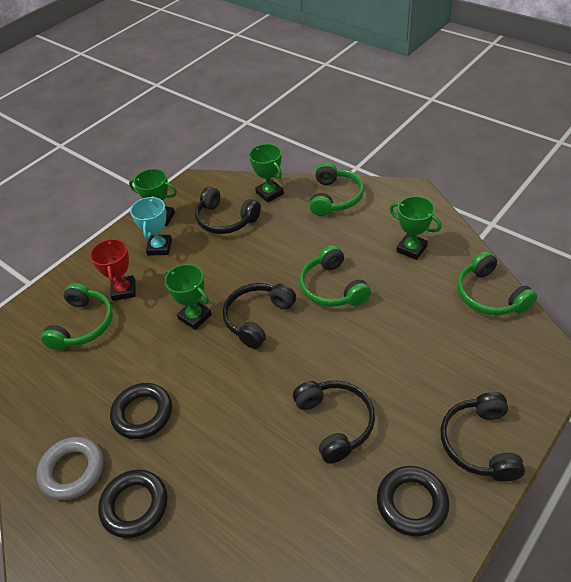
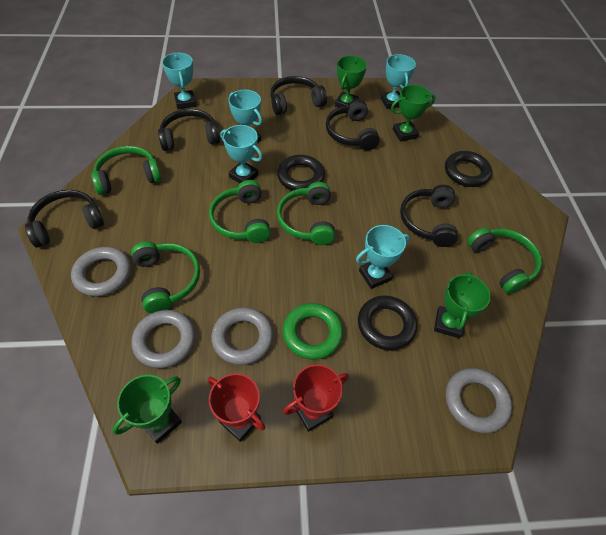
black headphones: [195,187,261,234] [223,283,296,349] [293,381,375,464] [441,392,525,482] = 4 -> [25,190,104,248] [158,109,220,151] [270,76,327,115] [326,99,380,150] [400,185,458,247] = 5
green headphones: [41,283,113,350] [300,245,371,307] [310,162,364,216] [457,251,537,315] = 4 -> [91,146,161,195] [131,242,200,313] [209,180,271,243] [277,182,335,245] [467,227,542,294] = 5
green ring: none = 0 -> [283,303,343,360] = 1
grey ring: [36,437,103,500] = 1 -> [71,247,131,297] [131,310,195,368] [211,307,273,365] [446,368,512,433] = 4
red trophy: [90,238,136,301] = 1 -> [208,373,265,442] [283,364,349,432] = 2
turquoise trophy: [130,196,172,256] = 1 -> [162,53,196,109] [220,125,263,183] [228,90,262,142] [356,225,410,289] [381,54,416,109] = 5

